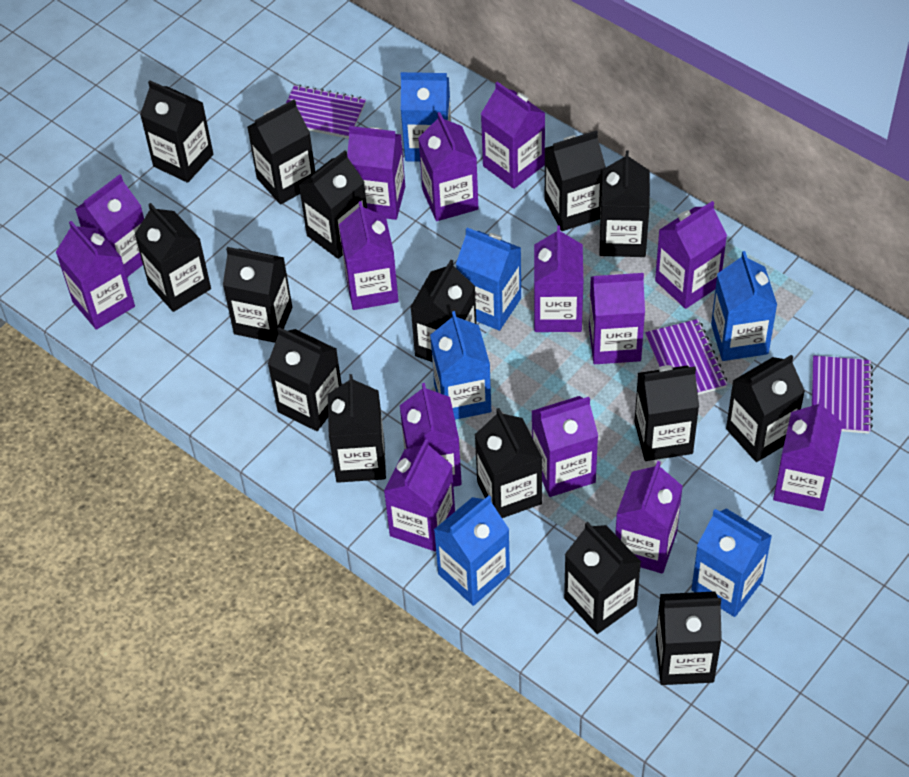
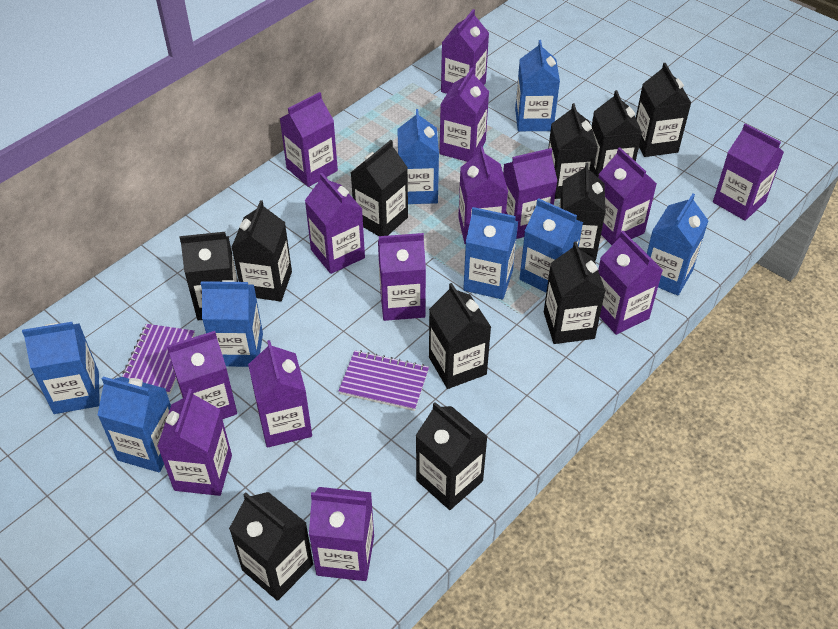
black carton: [134,203,211,312] [140,80,213,183] [223,247,292,343] [247,99,315,205] [268,327,342,431] [299,150,367,259] [328,374,386,483] [411,260,476,362] [475,408,542,518] [545,130,606,231] [564,522,641,634] [599,150,650,257] [634,365,699,461] [656,591,722,685] [726,355,805,462] = 15 -> [180,232,238,321] [229,492,313,601] [231,200,292,301] [351,140,408,236] [416,402,488,510] [429,283,491,389] [544,241,606,344] [548,103,598,199] [559,162,606,261] [591,90,642,177] [636,63,691,157] = 11
blue carton: [401,72,451,162] [430,311,491,420] [434,496,510,606] [456,228,521,331] [691,508,772,617] [711,251,777,361] = 6 -> [22,322,100,414] [98,377,171,472] [201,280,263,367] [397,109,439,204] [463,207,518,300] [515,40,560,131] [519,198,583,292] [647,194,709,296] = 8
purple notebook: [286,85,366,139] [645,319,728,395] [812,355,873,434] = 3 -> [122,324,195,394] [339,350,429,411] = 2

